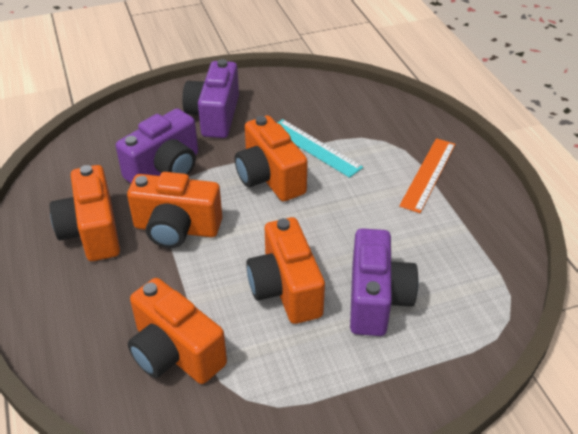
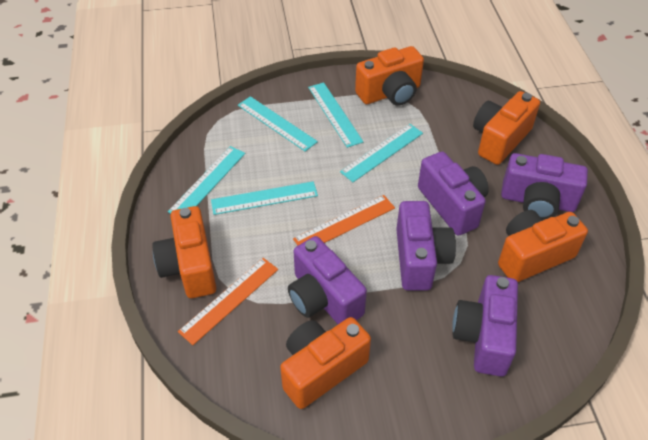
orange ruler: [399,138,456,213] = 1 -> [178,258,278,345] [293,195,395,245] = 2
purple camera: [116,108,198,183] [182,59,239,138] [350,228,418,336] = 3 -> [288,236,367,324] [396,201,456,291] [418,152,489,236] [452,275,518,377] [501,153,588,220] = 5
turquoise ruler: [277,119,363,178] = 1 -> [168,146,245,214] [211,181,318,215] [238,96,318,152] [308,82,363,148] [340,124,423,182] = 5

